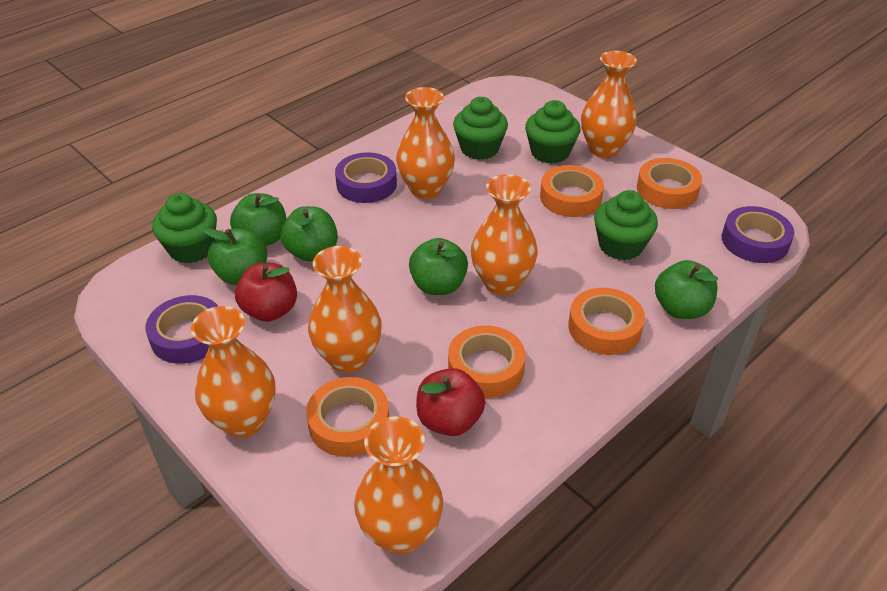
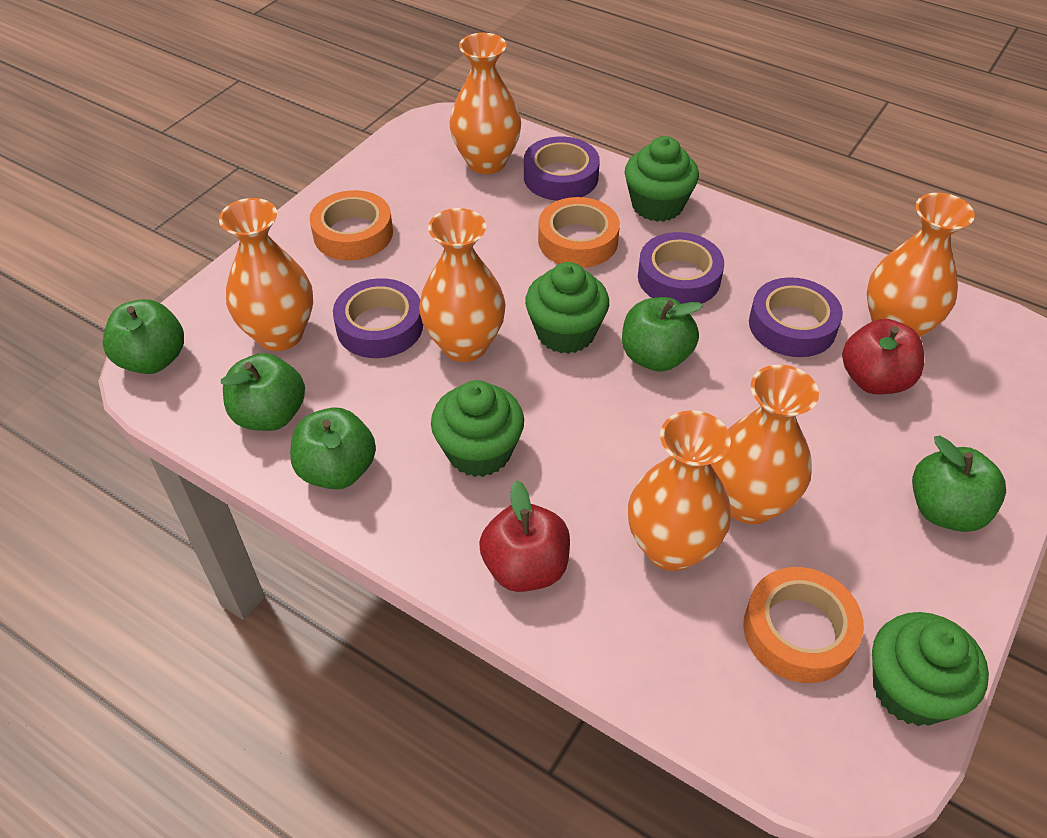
orange tape: [306,377,389,457] [448,325,526,398] [540,165,604,217] [568,288,645,355] [637,158,702,209] = 5 -> [310,190,393,260] [538,197,620,268] [743,567,864,683] = 3
purple tape: [145,295,218,364] [335,152,397,203] [722,206,794,263] = 3 -> [333,278,423,358] [524,136,600,201] [638,232,724,304] [749,277,843,357] = 4

